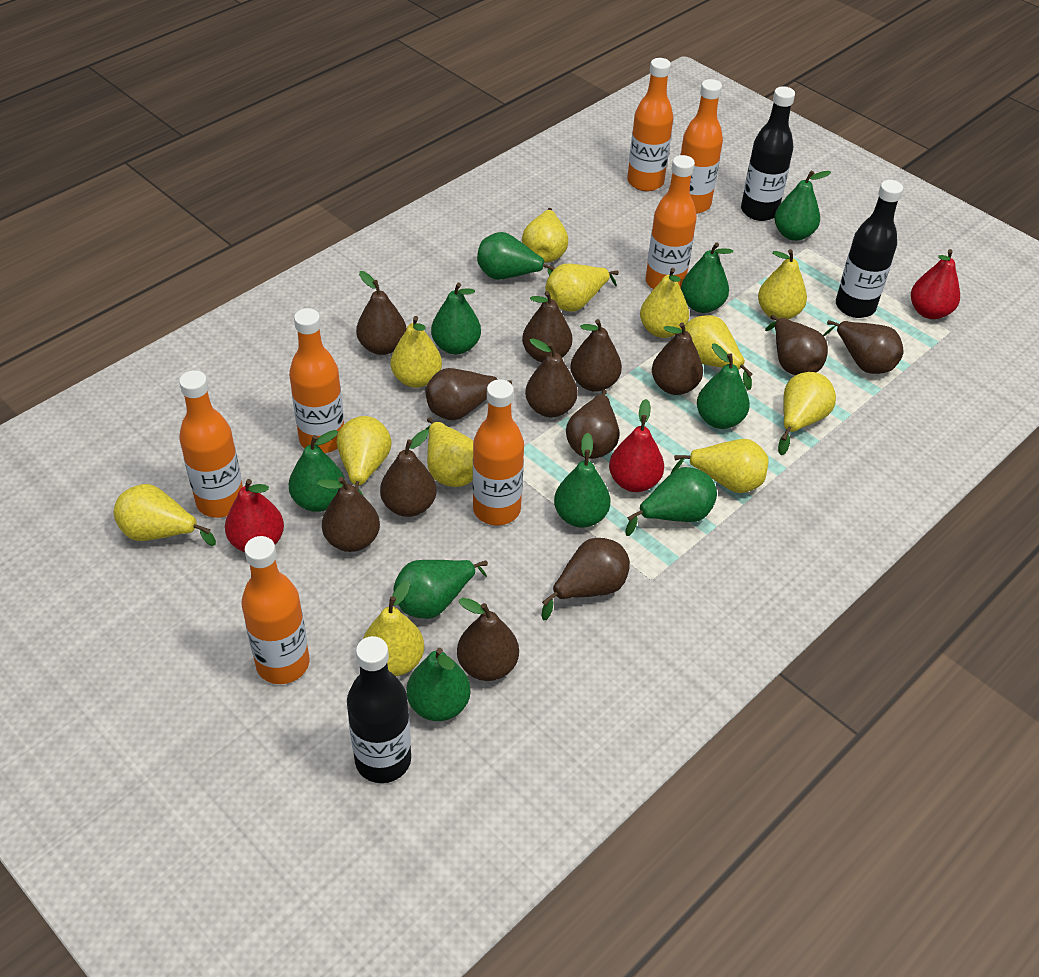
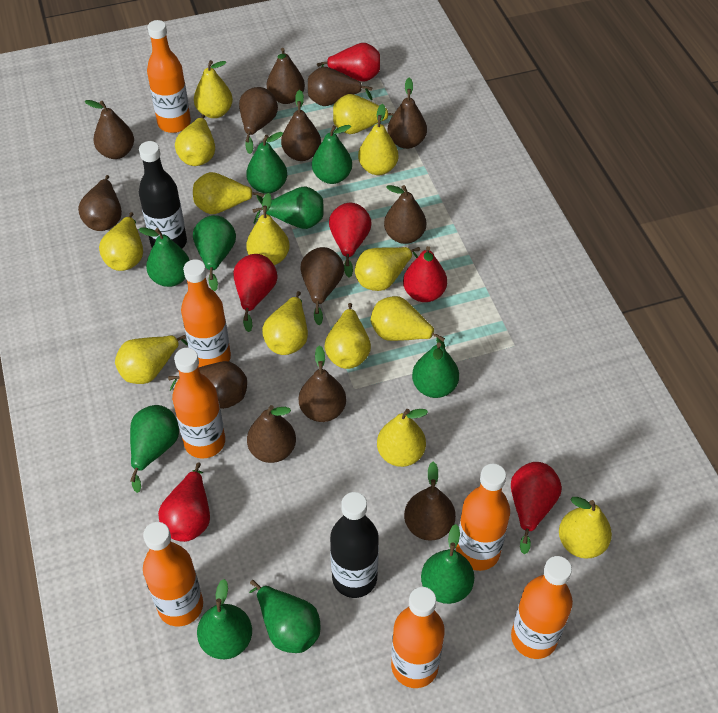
black bottle: [347,636,411,783] [741,86,795,221] [836,180,903,318] = 3 -> [139,141,187,249] [330,492,379,598] = 2
red pear: [225,479,284,552] [609,399,664,492] [911,249,960,319] = 3 -> [158,462,210,542] [233,254,278,332] [317,43,380,82] [329,203,372,278] [403,246,447,302] [511,462,562,554] = 6
yellow pear: [114,484,216,546] [337,416,392,495] [363,580,424,676] [391,316,442,388] [426,417,473,487] [522,208,568,263] [545,264,619,312] [640,268,689,338] [671,439,769,493] [685,315,753,390] [758,249,807,319] [778,372,836,455] = 12 -> [99,212,143,271] [115,335,188,384] [175,115,215,166] [193,172,264,214] [194,60,233,118] [246,193,290,265] [262,291,308,355] [324,303,371,369] [333,94,394,134] [355,247,420,291] [358,104,398,175] [371,296,445,348] [377,409,428,467] [559,497,612,559] = 14

